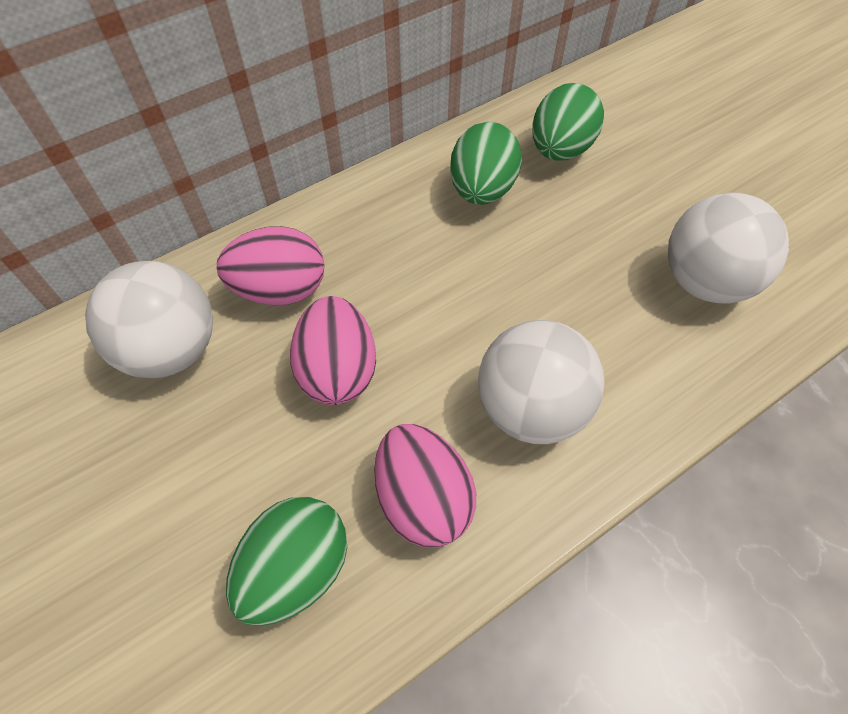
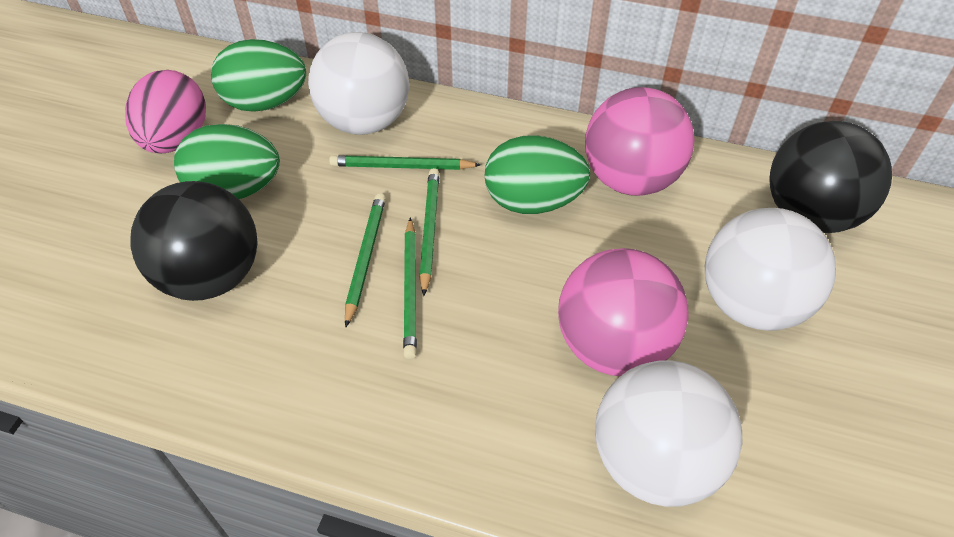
black ball: none = 0 -> [130,181,258,301] [769,121,892,233] = 2
green pencil: none = 0 -> [329,155,481,170] [345,193,386,328] [403,217,417,359] [419,168,439,296] = 4
pink ball: none = 0 -> [558,248,689,376] [585,87,695,196] = 2
pink egg: [217,226,325,305] [290,296,376,405] [374,424,476,547] = 3 -> [125,70,206,154] = 1

